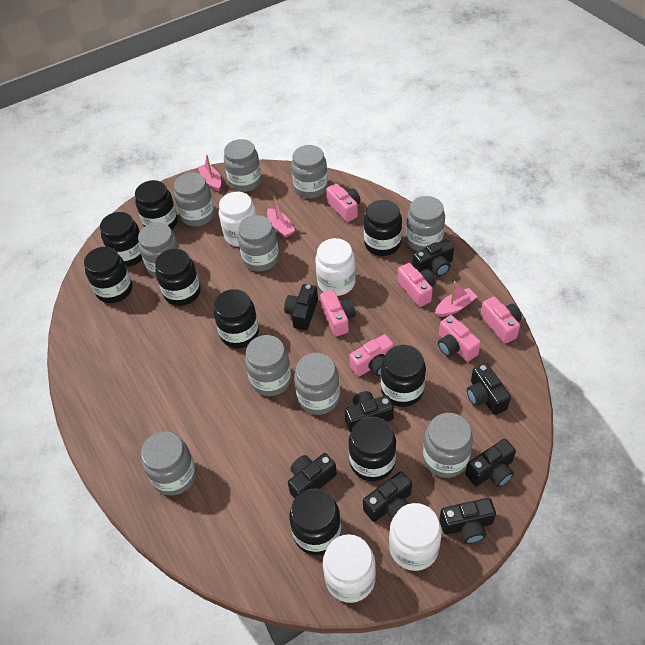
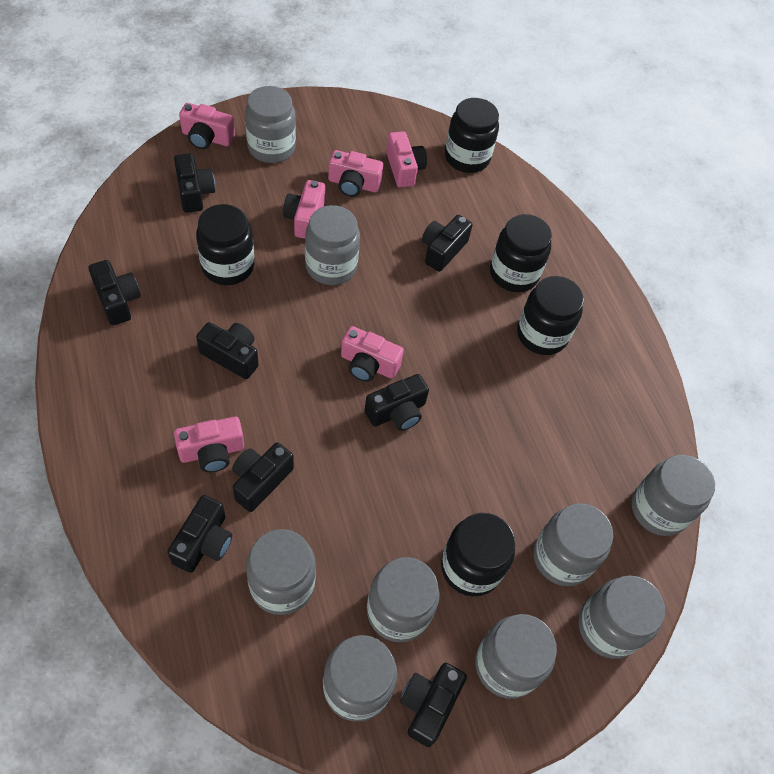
black jar: [84,247,133,303] [100,212,142,267] [135,180,178,230] [155,249,201,306] [214,289,259,348] [289,489,341,555] [348,417,396,481] [364,200,402,256] [381,345,426,407] = 9 -> [196,204,254,285] [441,513,515,596] [445,98,499,173] [490,214,552,292] [517,276,584,355] = 5
grey jar: [138,223,180,278] [141,431,196,496] [174,173,215,226] [224,139,262,192] [238,215,279,272] [245,335,291,396] [291,145,328,198] [294,353,340,415] [406,196,445,251] [423,413,473,478] = 10 -> [245,86,296,163] [246,529,316,615] [305,205,360,285] [323,635,397,722] [367,557,440,642] [475,614,557,699] [534,503,613,586] [579,575,665,659] [632,455,715,536] = 9
pink boat: [198,155,221,191] [267,196,295,238] [435,281,478,317] = 3 -> none = 0
white jar: [219,192,257,247] [315,238,356,296] [323,534,376,603] [389,503,442,571] = 4 -> none = 0

